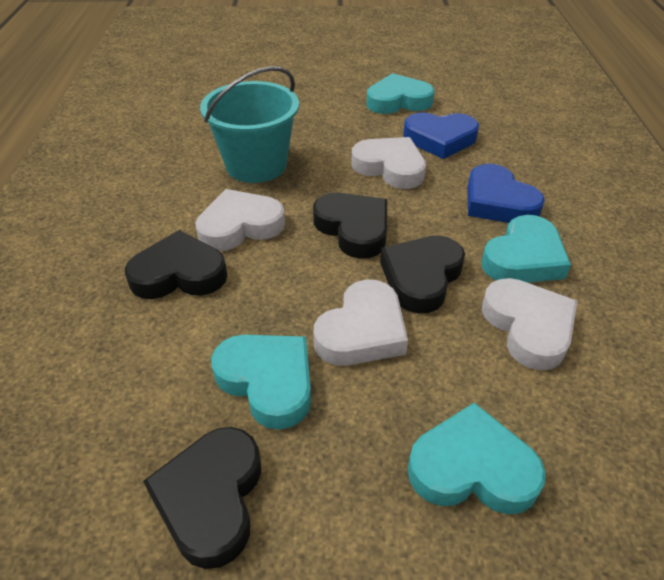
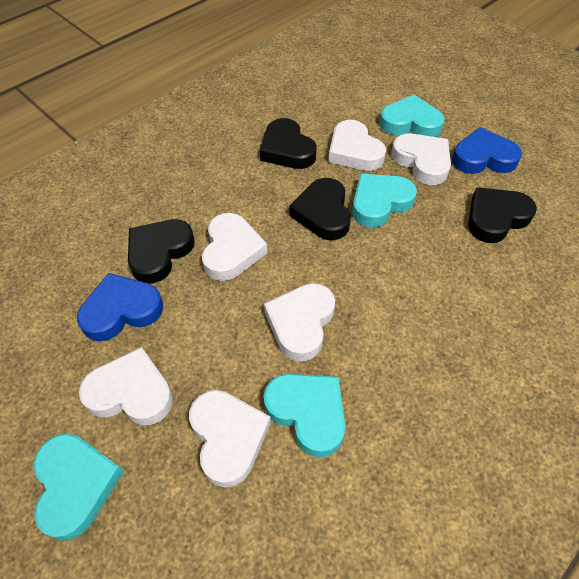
turquoise bucket: [200,66,299,183] = 1 -> none = 0
white heart: [195,189,285,251] [314,279,408,366] [351,137,426,189] [482,278,577,370] = 4 -> [79,347,173,425] [189,390,271,488] [202,213,267,281] [264,283,335,362] [328,120,386,171] [391,133,451,185] = 6

